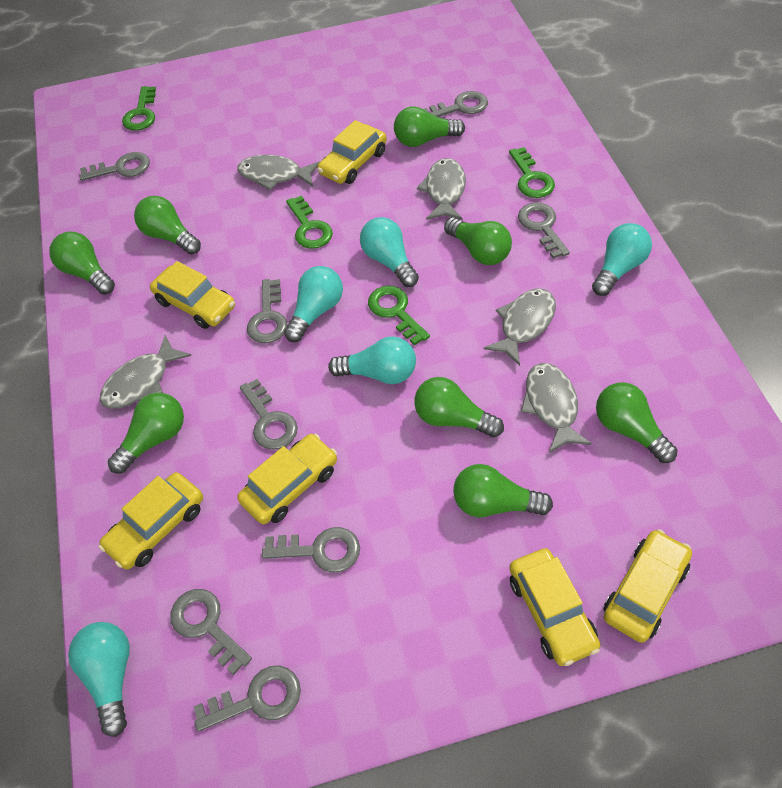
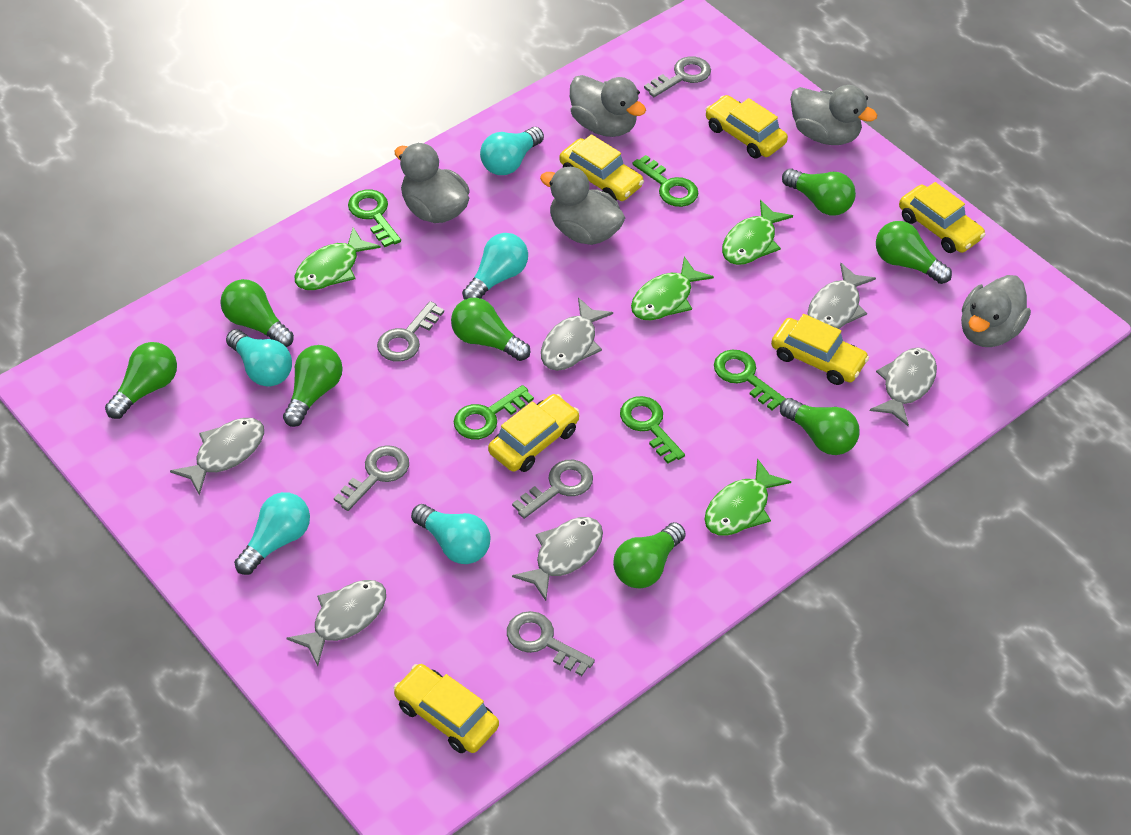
green fish: none = 0 -> [294,227,381,290] [631,256,714,320] [704,458,791,536] [722,200,793,265] = 4
green key: [122,86,156,131] [286,195,333,249] [368,286,430,345] [509,147,555,198] = 4 -> [348,189,401,247] [454,385,534,439] [620,396,685,464] [633,155,698,207] [714,350,786,410] = 5
grey duck: none = 0 -> [394,143,470,223] [540,167,625,245] [570,75,646,137] [790,85,877,145] [961,275,1031,347] = 5
grey fish: [100,335,192,409] [237,155,320,190] [417,158,466,220] [484,288,556,366] [521,363,592,453] = 5 -> [170,418,264,495] [286,580,386,666] [512,517,603,601] [541,297,613,371] [807,263,876,329] [870,348,937,426] = 6
grey key: [79,152,150,181] [170,589,252,675] [193,665,301,732] [240,379,298,450] [247,279,287,343] [262,527,360,573] [423,91,488,117] [518,202,570,259] = 8 -> [334,445,409,511] [377,301,444,362] [507,611,595,676] [512,460,593,519] [644,56,711,97] = 5

